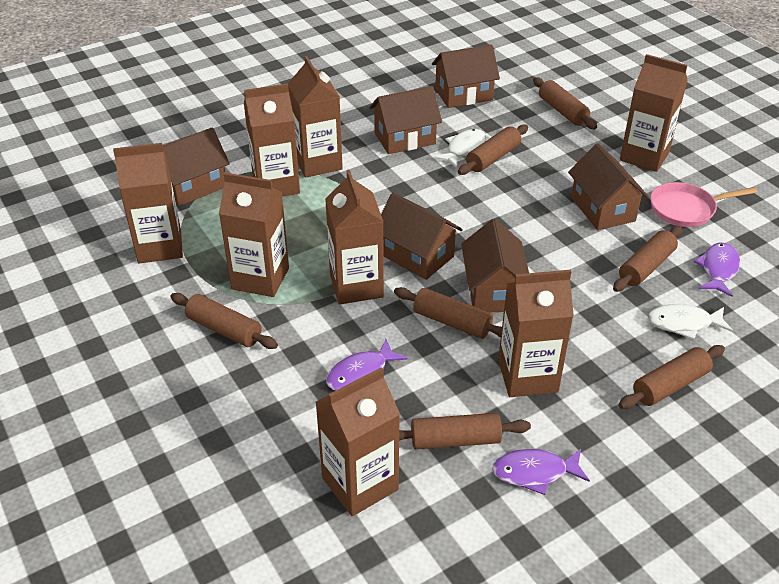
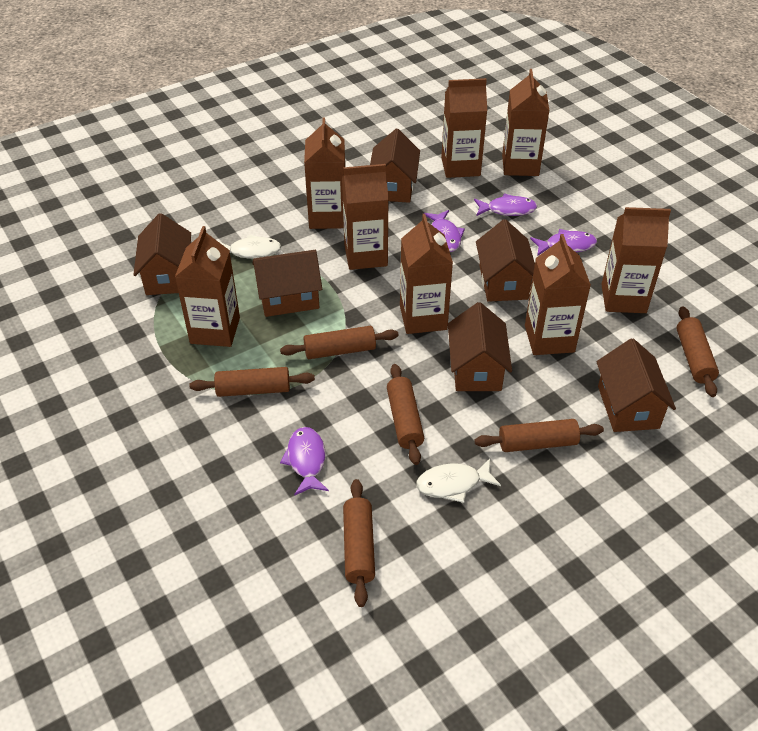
brown rolling pin: [170,293,278,349] [394,287,502,339] [399,413,531,449] [458,124,528,175] [533,77,597,129] [613,226,682,292] [619,345,725,409] = 7 -> [189,367,315,397] [280,326,399,359] [343,479,375,607] [387,364,424,465] [475,419,604,452] [676,306,719,397] = 6
pink pan: [650,182,757,227] = 1 -> none = 0
purple fish: [326,339,407,391] [492,449,590,495] [694,242,740,297] = 3 -> [280,427,329,496] [424,210,465,252] [474,193,537,216] [530,229,597,256] = 4

